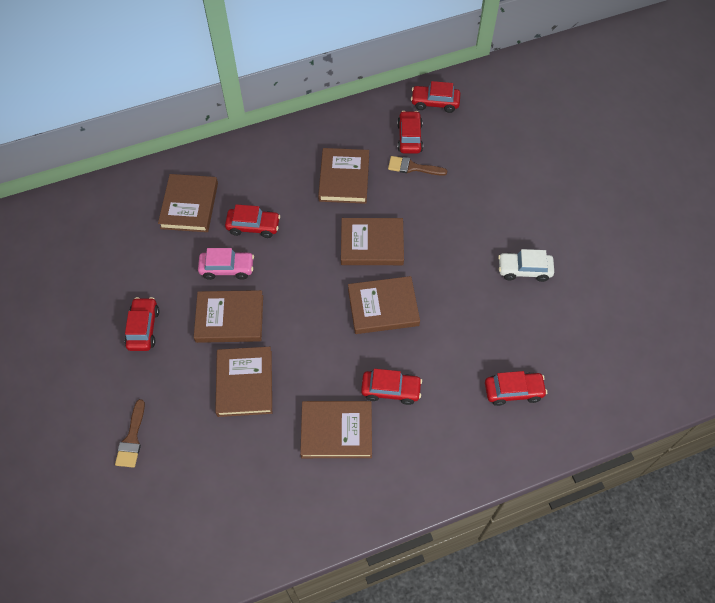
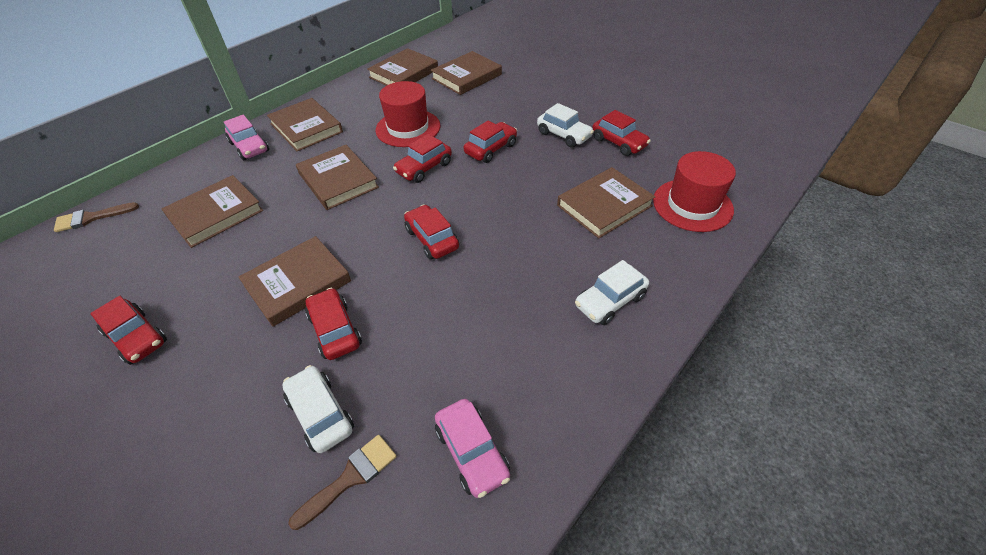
pink car: [198,248,254,280] = 1 -> [224,115,269,160] [435,399,510,498] = 2
red hat: none = 0 -> [375,81,440,147] [653,151,736,232] = 2
white car: [498,249,554,282] = 1 -> [282,365,354,453] [537,103,594,148] [575,260,649,325] = 3

